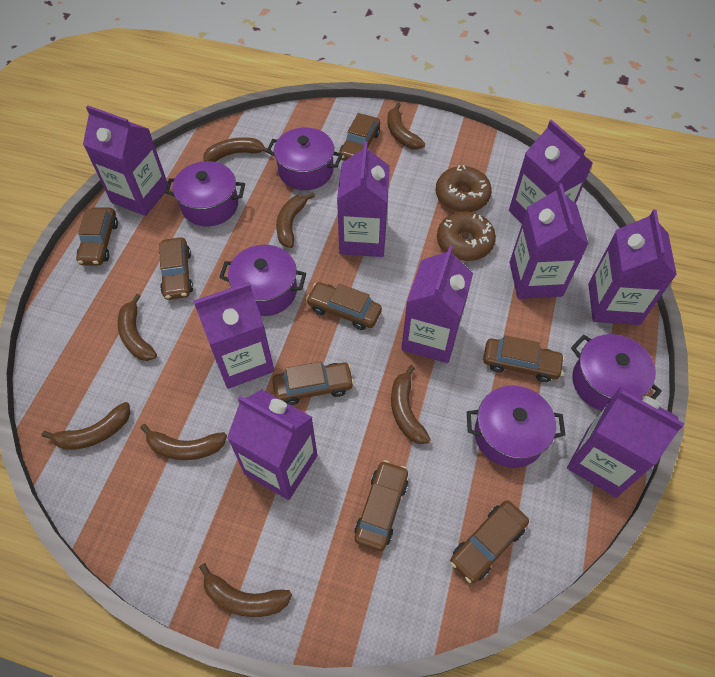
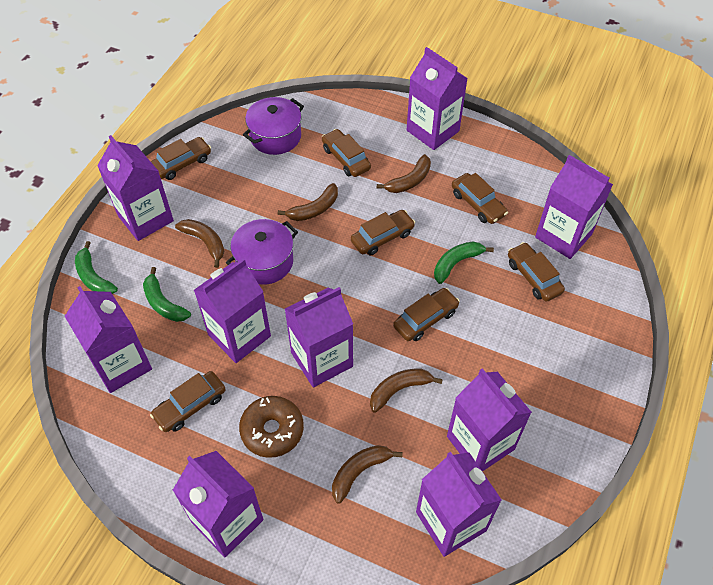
brown banana: [42,402,130,450] [117,294,157,361] [140,424,227,460] [199,563,292,617] [204,137,272,162] [276,193,315,248] [387,103,425,150] [391,365,431,444] = 8 -> [175,219,224,268] [278,183,338,221] [332,445,403,503] [370,368,443,413] [377,154,431,193] = 5
brown car: [76,207,118,266] [159,237,193,300] [272,361,354,405] [306,282,382,330] [339,113,380,161] [355,460,408,551] [450,500,529,583] [483,335,565,382] = 8 -> [150,371,226,432] [151,137,211,180] [322,129,371,177] [351,210,415,256] [393,288,460,341] [452,173,508,224] [508,242,565,302] = 7
brown donut: [436,165,492,212] [437,211,496,261] = 2 -> [239,396,304,458] = 1
green banana: none = 0 -> [75,241,118,294] [143,267,191,322] [434,241,494,284] = 3
purple pot: [165,161,245,226] [219,245,306,316] [266,128,343,190] [467,386,565,468] [571,334,662,411] = 5 -> [226,219,298,285] [243,97,304,155] = 2

